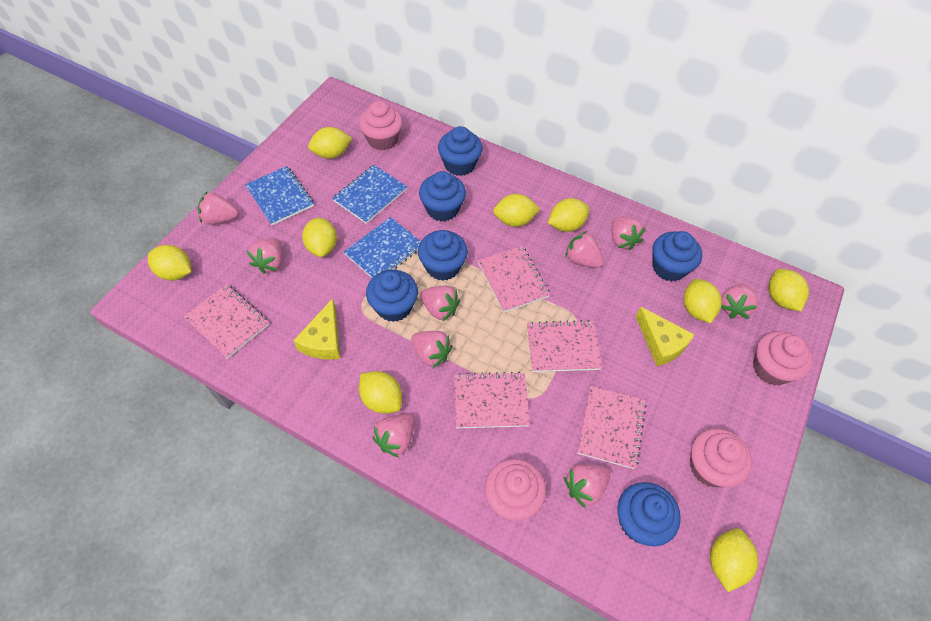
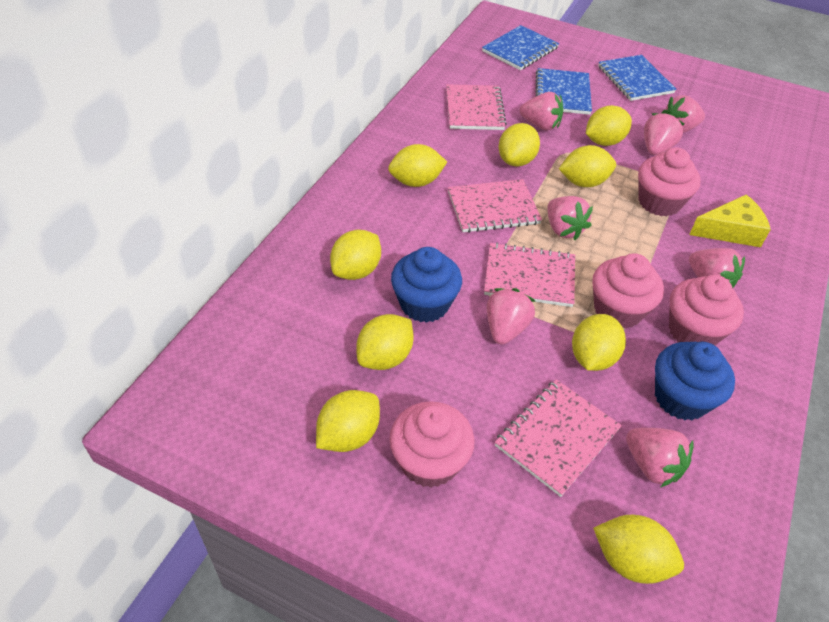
blue cupcake: [366,270,418,322] [418,230,468,281] [419,171,466,221] [438,126,482,176] [617,482,681,546] [652,231,702,281] = 6 -> [391,247,462,323] [655,342,735,420] = 2
pink notebook: [183,284,269,359] [454,372,530,428] [478,246,550,312] [527,320,602,372] [577,386,647,469] = 5 -> [446,84,507,130] [448,179,542,233] [484,242,575,307] [495,379,622,497] = 4
pink strawberry: [198,192,238,225] [247,238,283,274] [373,414,415,457] [411,331,452,369] [420,286,460,322] [564,464,610,508] [565,231,604,268] [611,217,645,251] [721,284,758,319] = 9 -> [487,288,535,345] [520,92,563,130] [547,196,593,240] [626,428,694,487] [644,112,684,155] [662,95,705,133] [689,248,745,288] = 7
yellow cheese: [293,298,340,360] [636,306,695,366] = 2 -> [689,195,771,247] = 1

